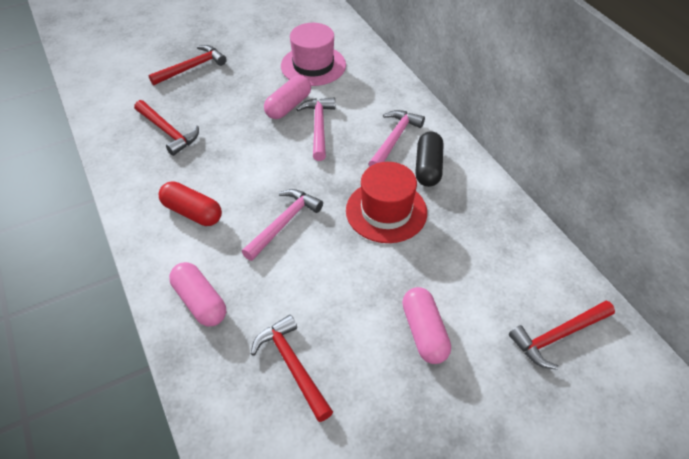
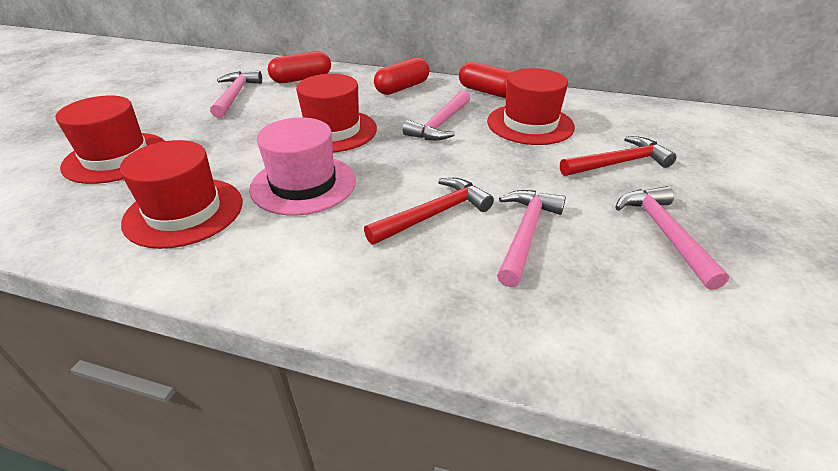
black capsule: [415,131,443,187] = 1 -> none = 0
pink capsule: [169,262,226,327] [264,75,311,119] [402,287,451,364] = 3 -> none = 0
pink hammer: [242,189,323,261] [296,98,335,161] [369,110,425,167] = 3 -> [210,71,262,118] [402,90,470,140] [497,190,566,287] [615,186,729,290] = 4
red capsule: [159,181,222,226] = 1 -> [268,51,331,83] [374,57,429,95] [459,62,513,98] = 3
red hammer: [134,100,199,156] [148,45,227,85] [251,315,333,422] [509,300,615,370] = 4 -> [364,178,494,245] [560,136,677,176] = 2
red hat: [346,162,427,243] = 1 -> [55,96,165,184] [120,140,242,249] [296,74,377,152] [487,68,575,145] = 4

